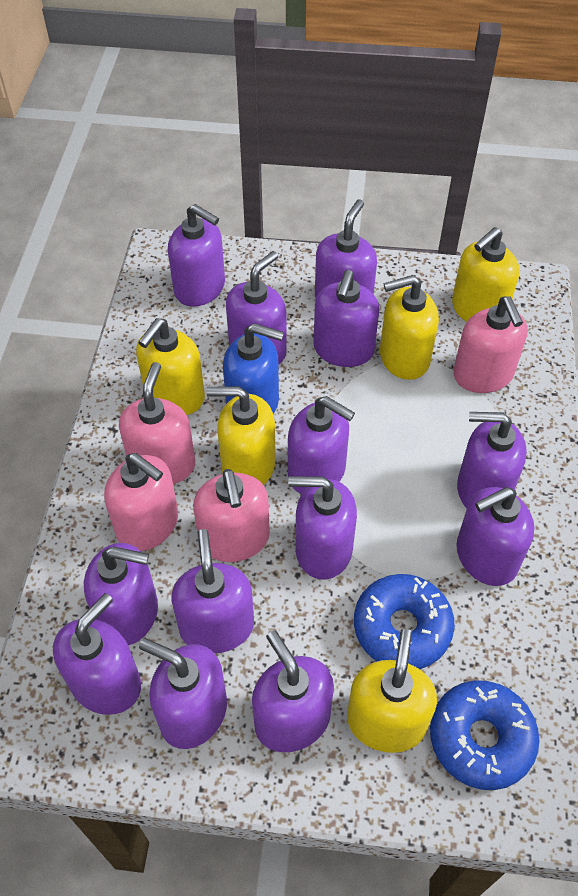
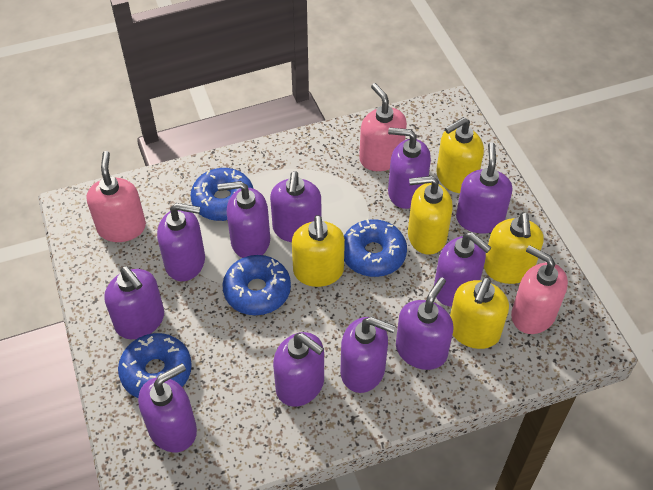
blue donut: [354,574,455,669] [430,680,539,790] = 2 -> [118,333,192,398] [190,168,254,221] [222,255,291,315] [344,219,407,277] = 4
blue soap dispenser: [223,323,284,414] = 1 -> none = 0
pink soap dispenser: [104,453,178,551] [119,362,195,484] [193,469,270,562] [453,296,528,393] = 4 -> [87,151,146,242] [359,83,407,171] [511,245,568,334] = 3
purple soap dispenser: [53,593,141,715] [84,543,158,645] [139,638,227,749] [168,204,225,307] [171,529,254,653] [226,251,287,365] [252,630,334,752] [288,396,355,494] [288,476,357,580] [313,270,380,367] [315,199,377,298] [457,412,527,508] [457,487,534,586] = 13 -> [104,266,164,339] [138,363,197,452] [157,203,205,281] [217,181,270,258] [270,171,321,242] [273,332,324,407] [340,317,395,393] [388,127,431,209] [396,277,453,370] [434,232,492,307] [456,142,512,233] = 11

